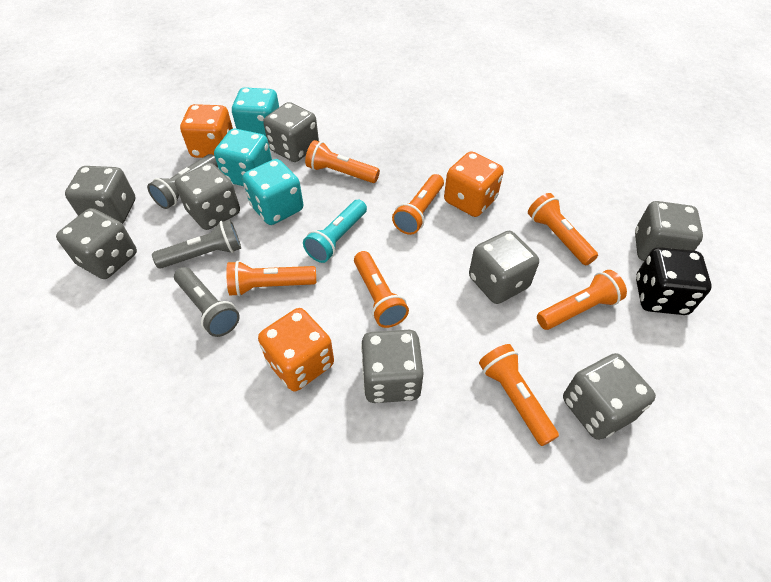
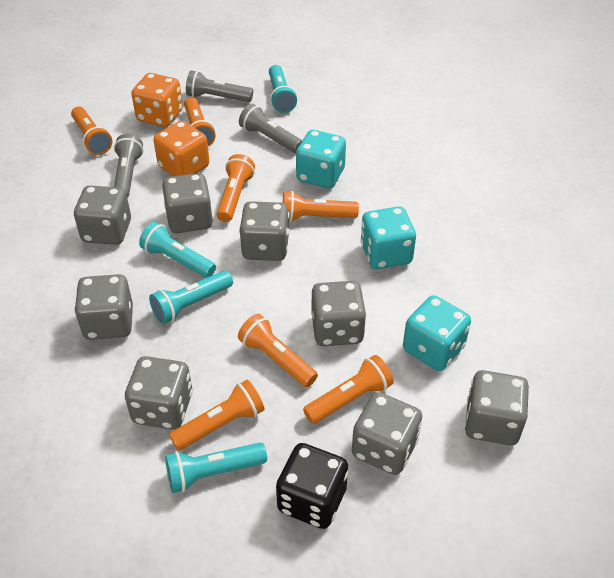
orange dice: [180,104,233,158] [258,308,334,391] [444,151,504,217] = 3 -> [131,73,183,127] [154,121,209,177] = 2
turquoise flashlight: [303,200,367,263] = 1 -> [139,222,216,278] [149,270,233,324] [165,443,267,493] [269,65,297,113] = 4

